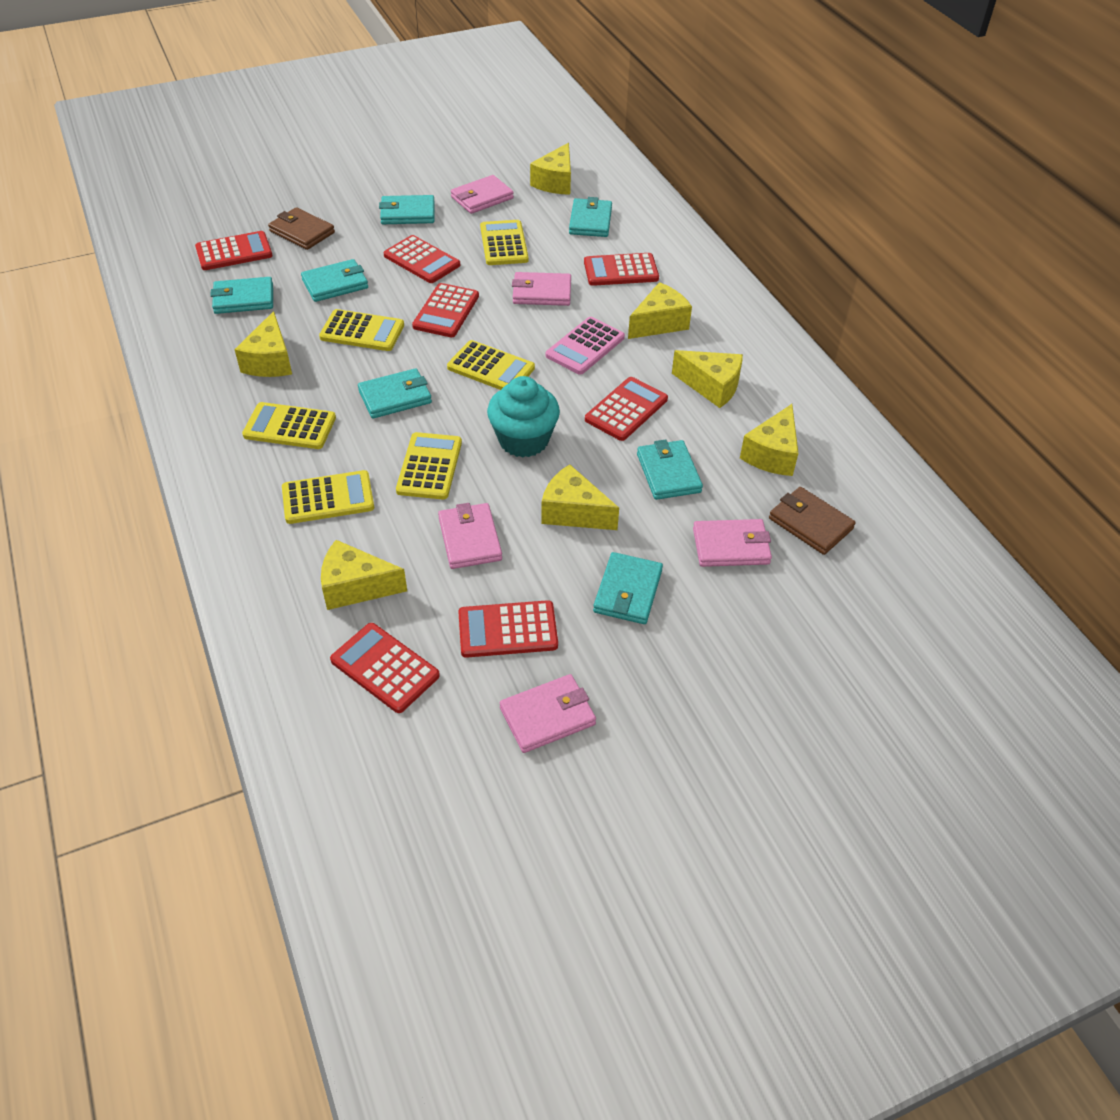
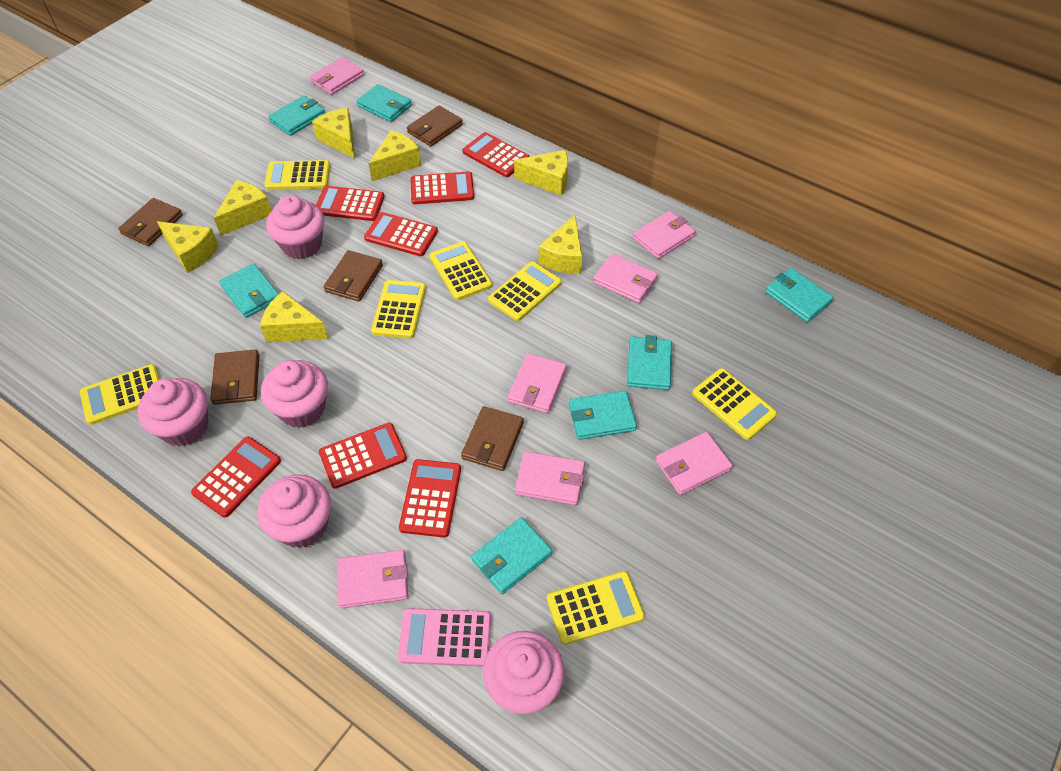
brown wallet: [268,207,335,250] [769,487,856,555] = 2 -> [118,198,183,246] [210,349,260,405] [324,250,383,302] [407,106,463,147] [461,406,524,471] = 5
pink cupcake: none = 0 -> [137,378,208,447] [257,475,331,548] [261,360,328,428] [266,195,325,259] [483,631,565,714] = 5
pink wallet: [438,503,502,569] [451,175,514,214] [500,674,596,753] [512,272,571,306] [693,519,772,567] = 5 -> [310,57,364,95] [337,550,408,608] [508,353,567,413] [515,451,585,505] [593,254,658,303] [633,211,696,259] [655,432,733,495] = 7
turquoise cupcake: [487,376,560,458] = 1 -> none = 0
yellow calculator: [242,402,336,449] [282,470,374,524] [319,309,404,351] [396,432,462,499] [447,340,535,390] [480,220,529,265] = 6 -> [80,364,160,425] [264,160,330,190] [371,280,426,339] [430,241,492,300] [488,261,562,321] [547,571,645,645] [692,368,777,440] = 7

